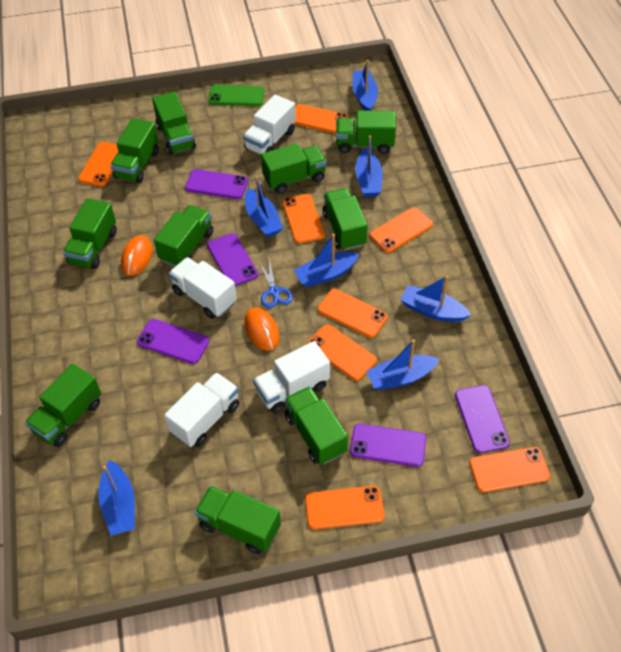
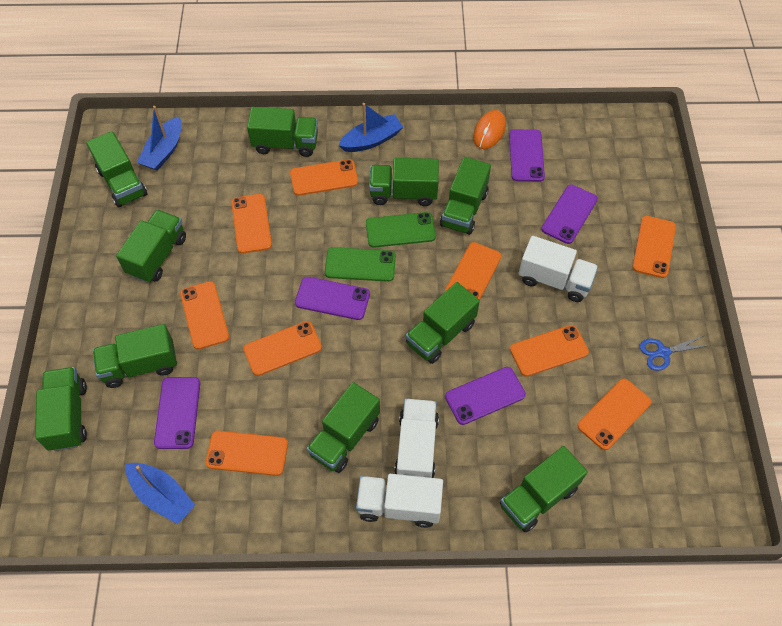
blue boat: [98,460,135,536] [245,176,283,238] [294,234,360,287] [353,60,378,111] [355,136,383,197] [366,339,440,390] [401,276,471,322] = 7 -> [126,463,195,524] [137,106,182,171] [338,103,403,152] = 3
green phone: [208,85,264,106] = 1 -> [325,247,396,282] [366,212,436,248] = 2
orange mouse: [121,235,153,276] [245,307,279,351] = 2 -> [473,110,506,149] = 1
orange phone: [78,142,119,187] [282,194,325,244] [294,104,349,134] [305,486,385,530] [307,324,377,381] [318,289,388,338] [369,207,433,253] [469,447,550,493] = 8 -> [180,281,229,349] [206,431,288,476] [231,194,272,254] [243,321,322,376] [290,159,358,196] [445,242,502,300] [510,325,589,377] [578,379,651,450] [632,216,676,278] = 9
white truck: [164,372,239,447] [169,257,237,319] [243,95,296,155] [253,341,330,413] = 4 -> [356,474,443,528] [394,398,439,478] [519,236,598,302] = 3

